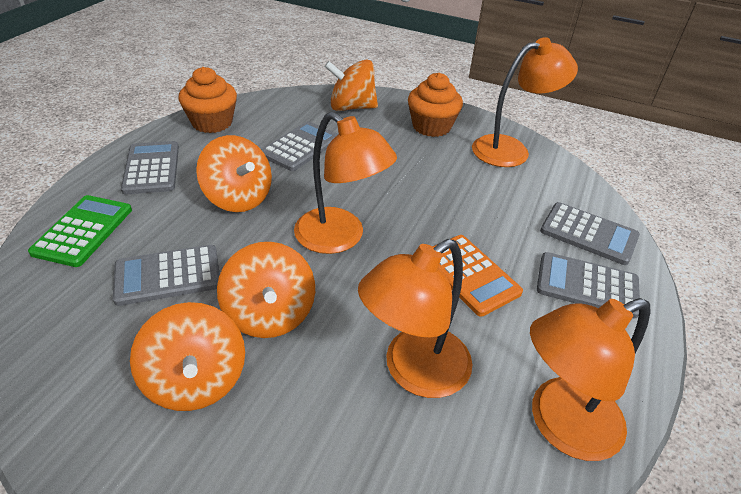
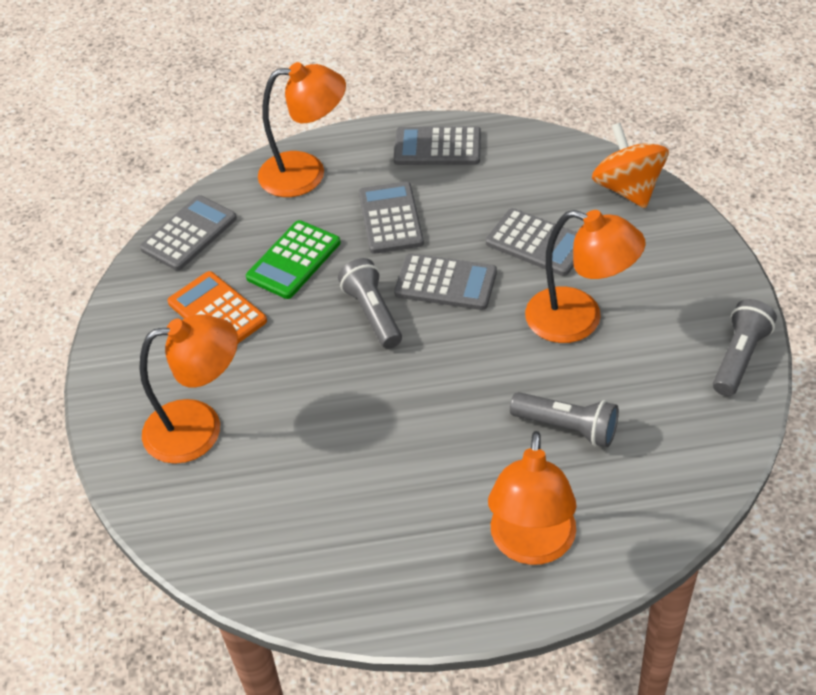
grey flashlight: none = 0 -> [338,258,402,349] [510,392,619,447] [713,299,777,396] = 3
orange cupcake: [179,67,237,133] [408,73,463,137] = 2 -> none = 0
orange spinning top: [130,302,245,411] [196,135,272,212] [217,242,315,338] [324,60,378,111] = 4 -> [592,123,669,208] = 1

